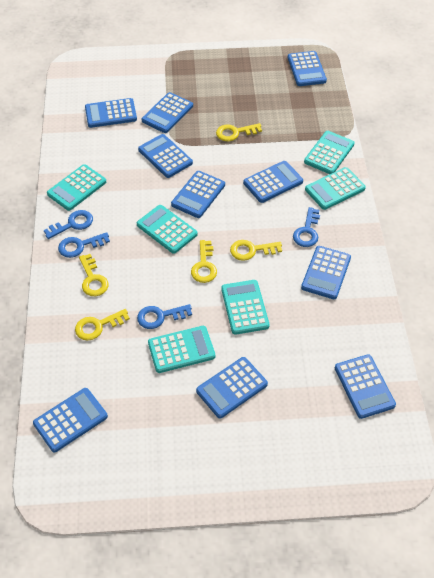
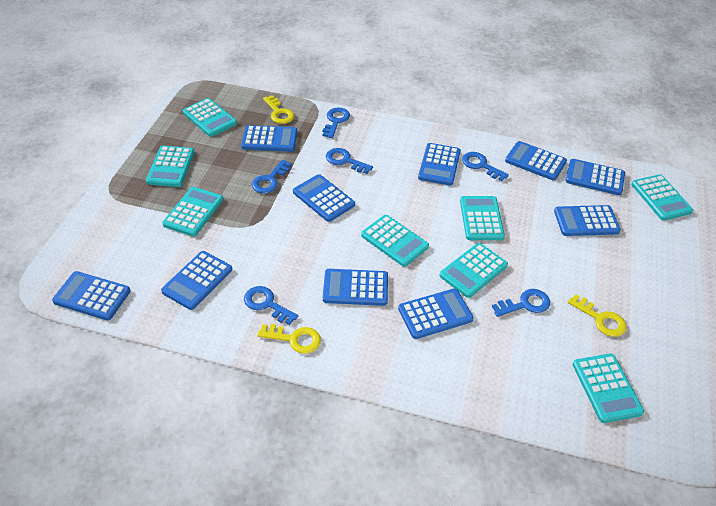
blue key: [44,210,93,239] [58,232,110,258] [137,304,192,329] [293,207,320,247] = 4 -> [244,286,298,325] [252,160,291,194] [323,108,350,138] [326,148,373,174] [462,152,509,181] [492,289,550,317] = 6
turquoise calculator: [47,164,106,211] [137,205,198,254] [148,326,215,373] [221,280,270,335] [304,131,355,174] [305,167,366,210] = 6 -> [146,146,194,187] [162,187,223,236] [183,98,237,137] [361,215,429,267] [439,243,508,298] [460,196,505,240] [573,353,644,423] [631,174,693,221] = 8
yellow key: [75,309,130,340] [79,254,109,296] [191,240,217,283] [216,123,262,141] [230,240,282,261] = 5 -> [257,324,321,354] [263,95,294,124] [568,294,626,337] = 3

